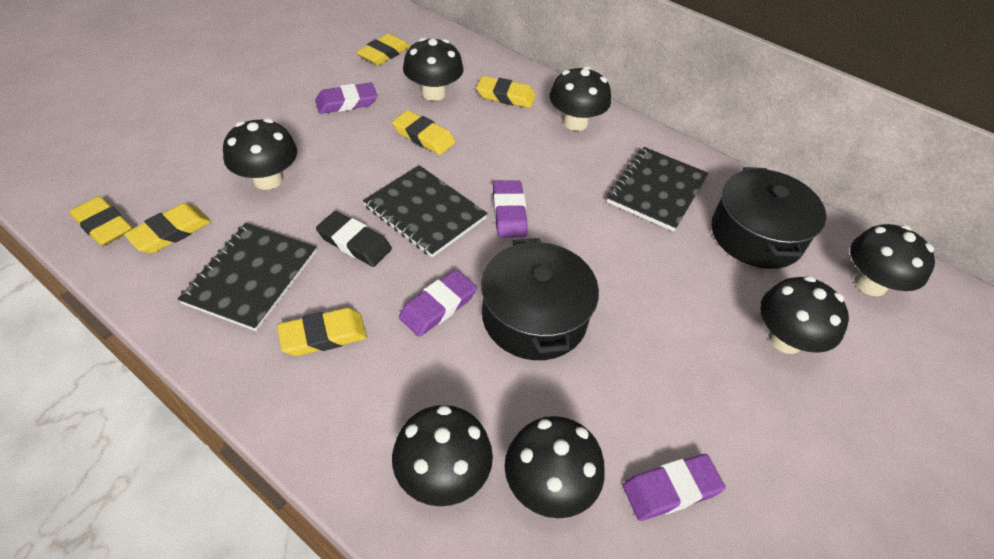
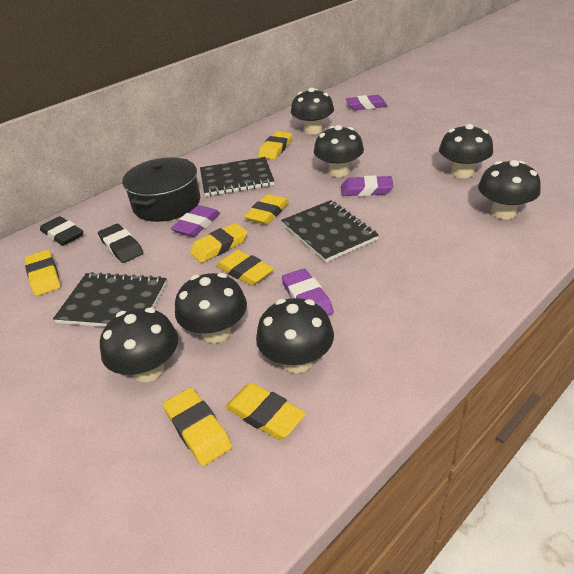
black eraser: [316,211,392,267] = 1 -> [40,216,83,246] [98,224,143,263] = 2
black pot: [481,238,599,360] [711,167,826,269] = 2 -> [122,157,200,222] = 1
yellow eraser: [70,196,132,246] [124,203,211,253] [277,308,367,356] [356,34,410,66] [392,110,455,155] [476,76,536,108] = 6 -> [25,250,60,296] [163,388,232,466] [190,223,247,263] [217,250,274,286] [225,383,306,440] [244,194,289,225] [258,131,292,160] = 7

